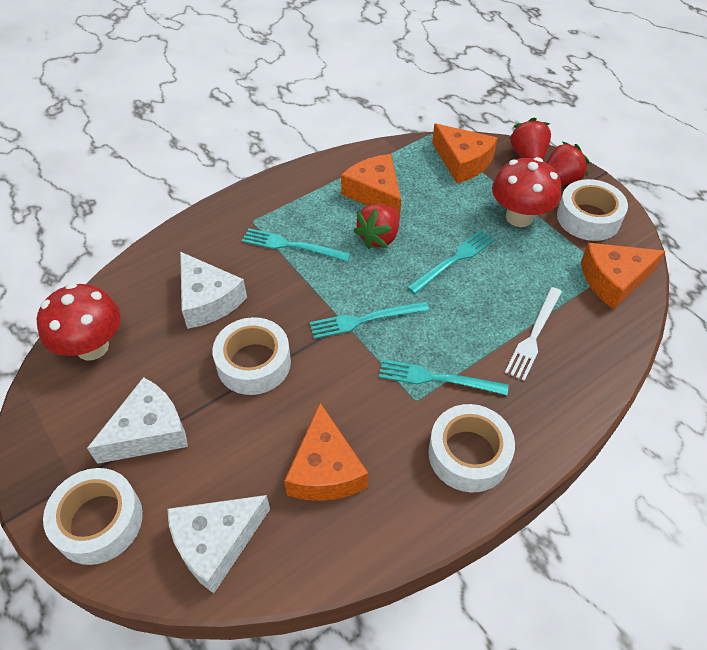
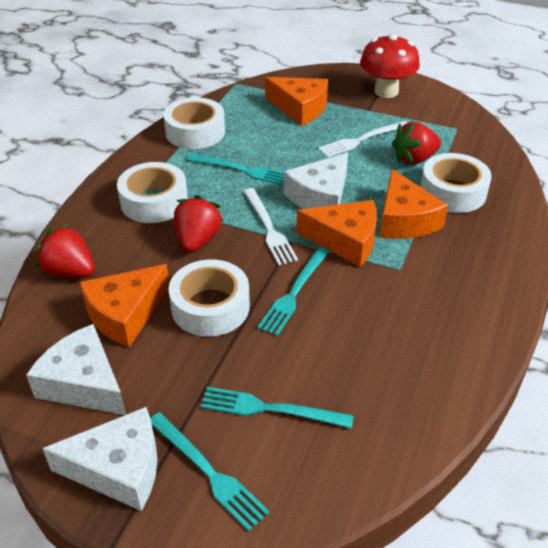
red mushroom: [37,283,121,360] [492,157,561,227] = 2 -> [360,34,420,98] = 1
white fork: [505,287,562,381] = 1 -> [243,188,298,265] [318,121,408,158] = 2

